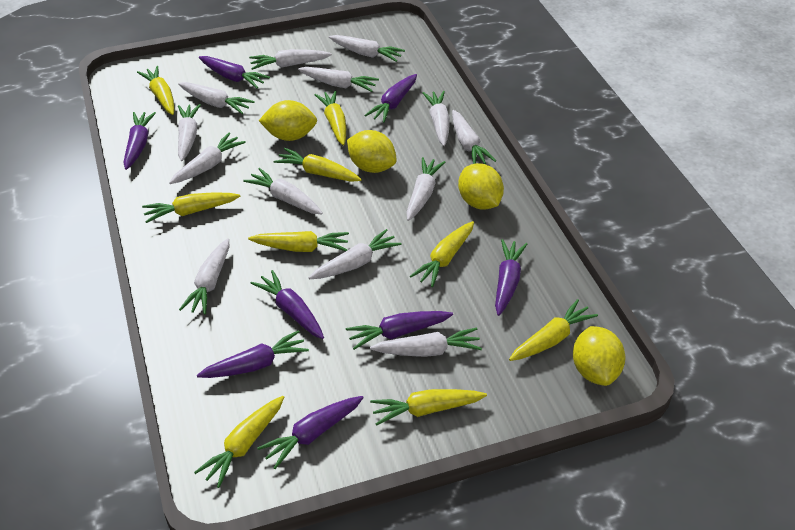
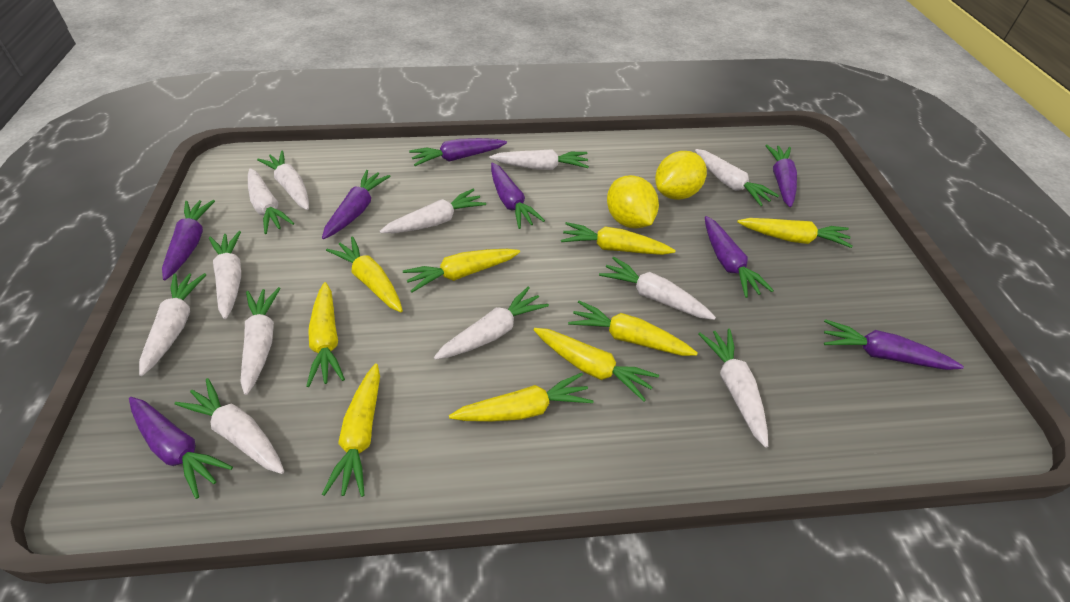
white carrot: [169,133,246,184] [178,82,255,114] [178,104,201,161] [179,238,229,315] [243,168,323,215] [249,49,332,70] [298,67,379,92] [309,229,402,279] [329,35,405,62] [370,328,482,357] [406,157,445,221] [423,91,450,146] [452,110,496,164] = 13 -> [139,273,207,376] [175,378,284,474] [209,231,241,319] [241,287,281,395] [248,168,294,234] [257,151,309,210] [380,189,486,233] [434,287,549,360] [490,149,589,170] [599,257,716,320] [695,149,779,206] [698,329,768,448] = 12
yellow lemon: [259,100,317,141] [347,130,397,173] [458,163,504,210] [573,326,625,386] = 4 -> [607,175,659,229] [655,151,707,200] = 2

